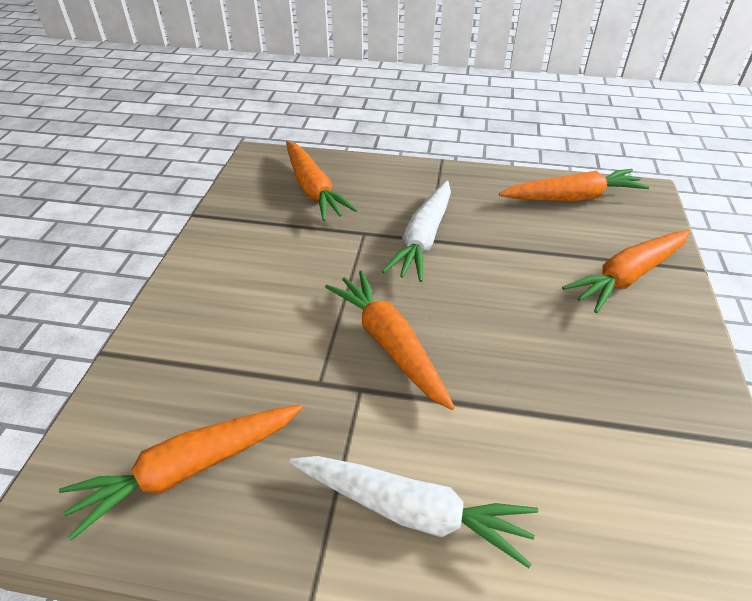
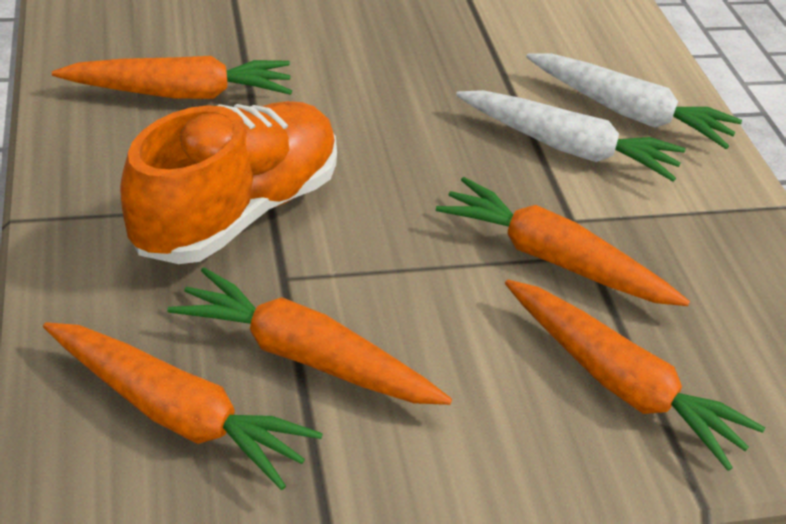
orange shoe: none = 0 -> [120,101,337,264] = 1

